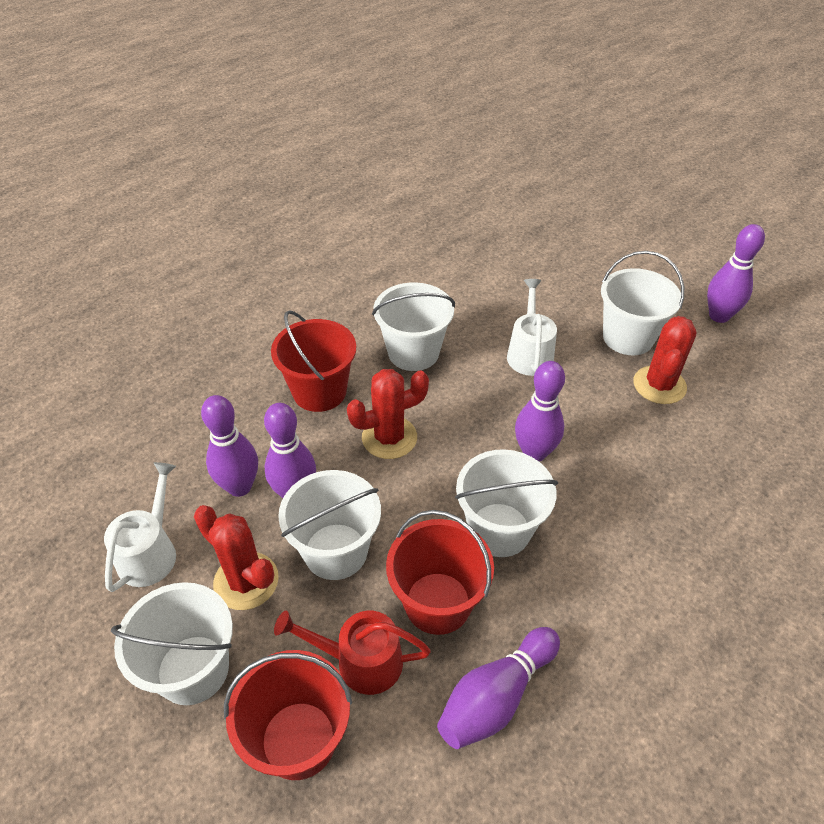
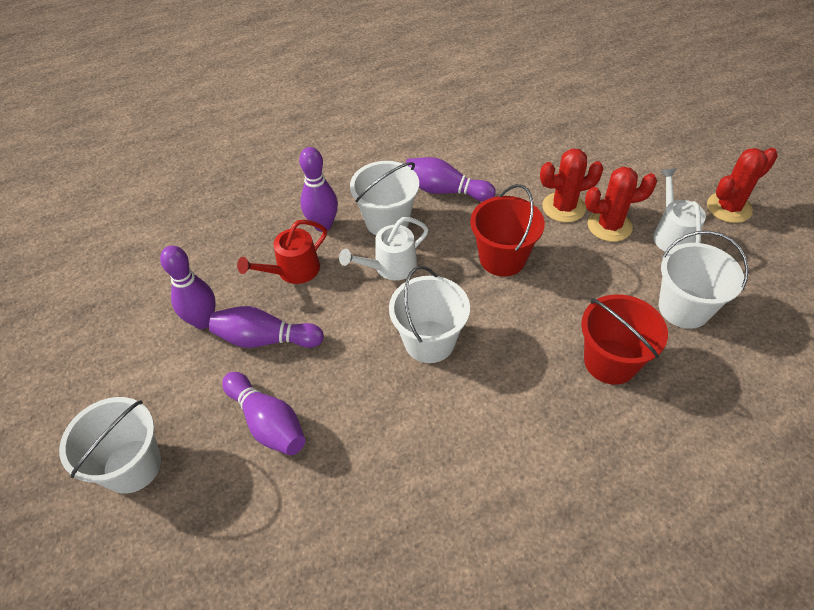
red bucket: [224,650,352,780] [271,310,356,412] [386,510,494,635] = 3 -> [470,184,545,277] [581,294,668,385] = 2
white bucket: [111,582,233,705] [278,470,381,580] [372,282,455,371] [455,449,558,557] [601,251,684,355] = 5 -> [59,397,161,494] [350,161,419,235] [389,266,470,363] [659,231,748,329] = 4

